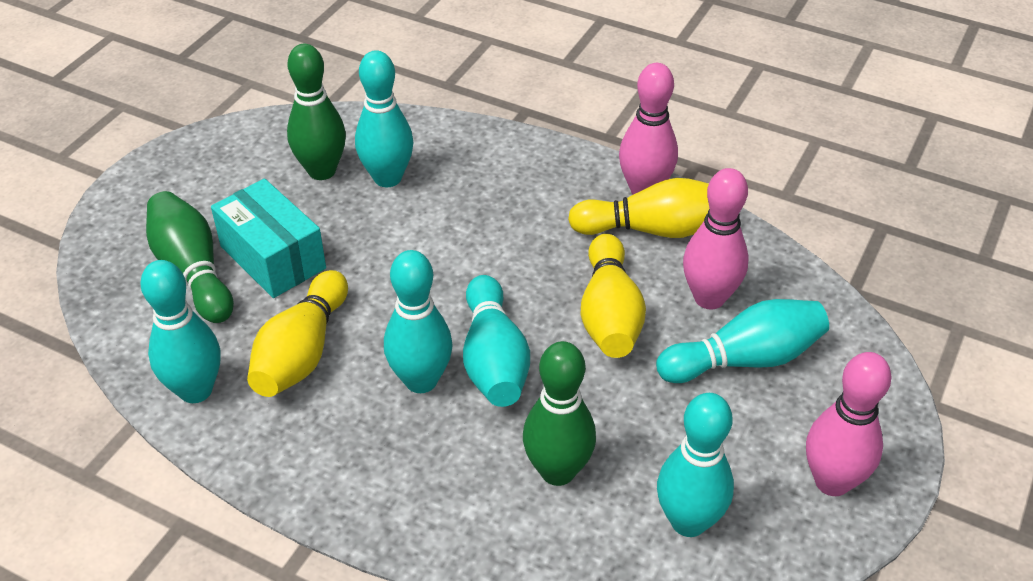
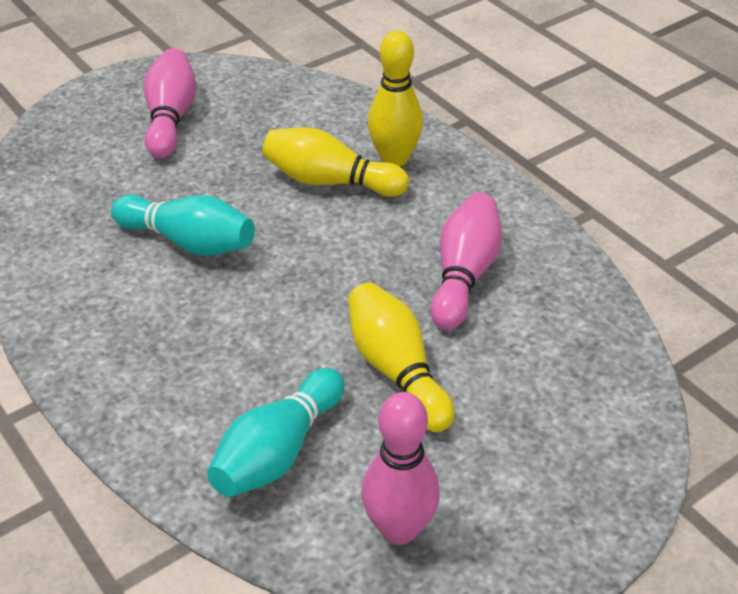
green bowling pin: [146,191,234,323] [287,44,346,180] [523,341,596,486] = 3 -> none = 0
turquoise bowling pin: [140,260,220,403] [355,50,414,187] [384,250,453,393] [463,275,530,407] [656,299,829,383] [657,393,734,537] = 6 -> [111,195,255,255] [207,368,345,497] = 2
turquoise box: [211,178,326,298] = 1 -> none = 0

